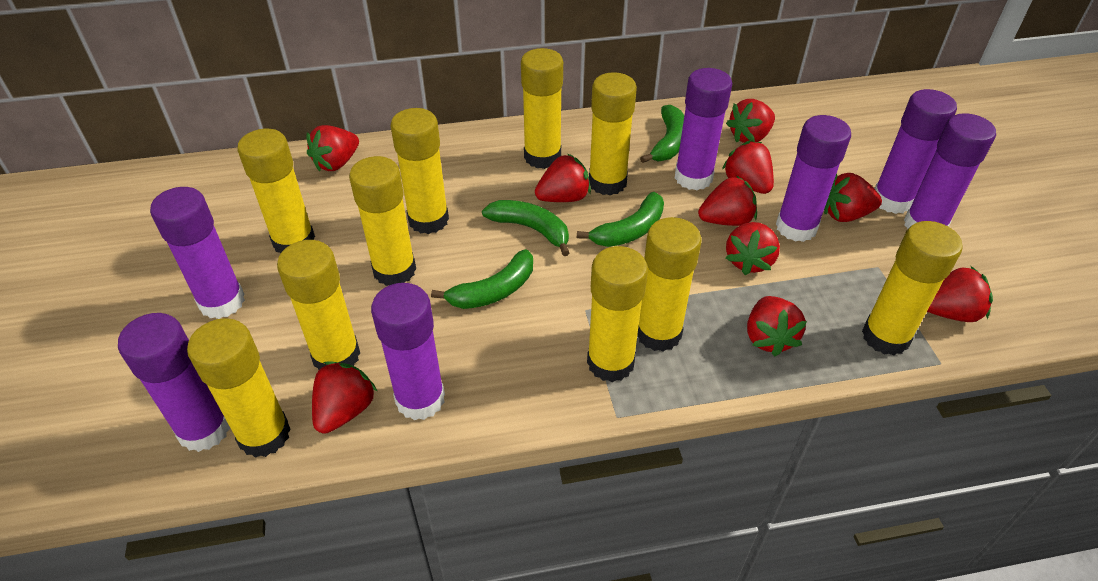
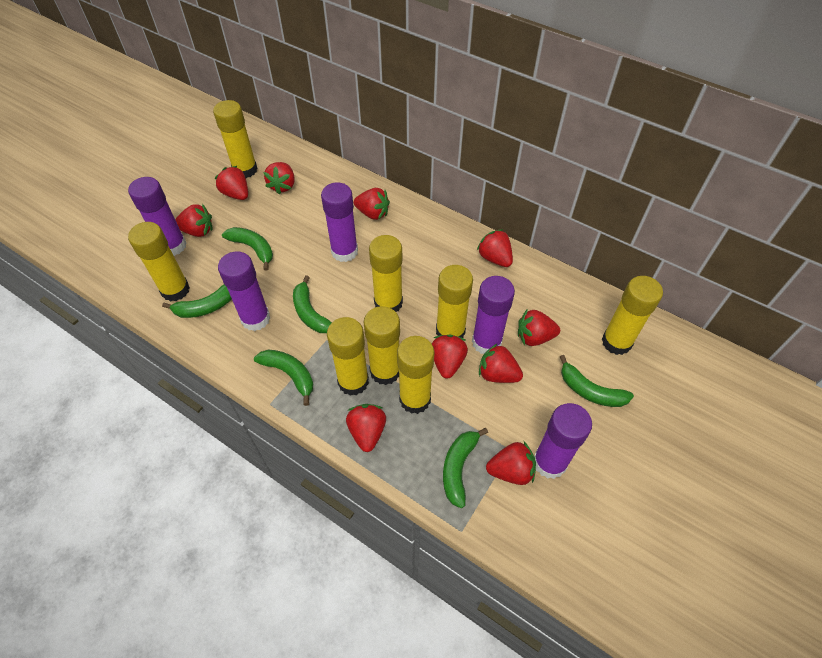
green banana: [431,249,533,309] [482,200,569,256] [577,192,664,247] [640,105,684,163] = 4 -> [162,285,232,318] [222,227,273,271] [254,349,313,406] [293,275,332,333] [443,428,488,508] [560,355,634,407] = 6
purple glue stick: [118,313,230,452] [150,187,245,319] [371,283,445,420] [675,68,732,190] [776,115,851,242] [875,89,957,214] [904,113,996,230] = 7 -> [128,177,187,256] [218,251,270,331] [321,182,358,262] [472,276,515,354] [534,403,592,479] = 5
yellow glue stick: [187,318,291,458] [237,129,315,254] [277,240,360,370] [349,156,416,286] [391,108,449,234] [521,48,563,169] [587,246,648,382] [589,72,637,196] [637,217,702,352] [862,221,963,355] = 10 -> [128,222,190,302] [213,100,258,178] [327,317,369,396] [364,306,400,385] [369,235,403,312] [397,336,435,414] [436,265,473,338] [602,276,663,355] = 8

